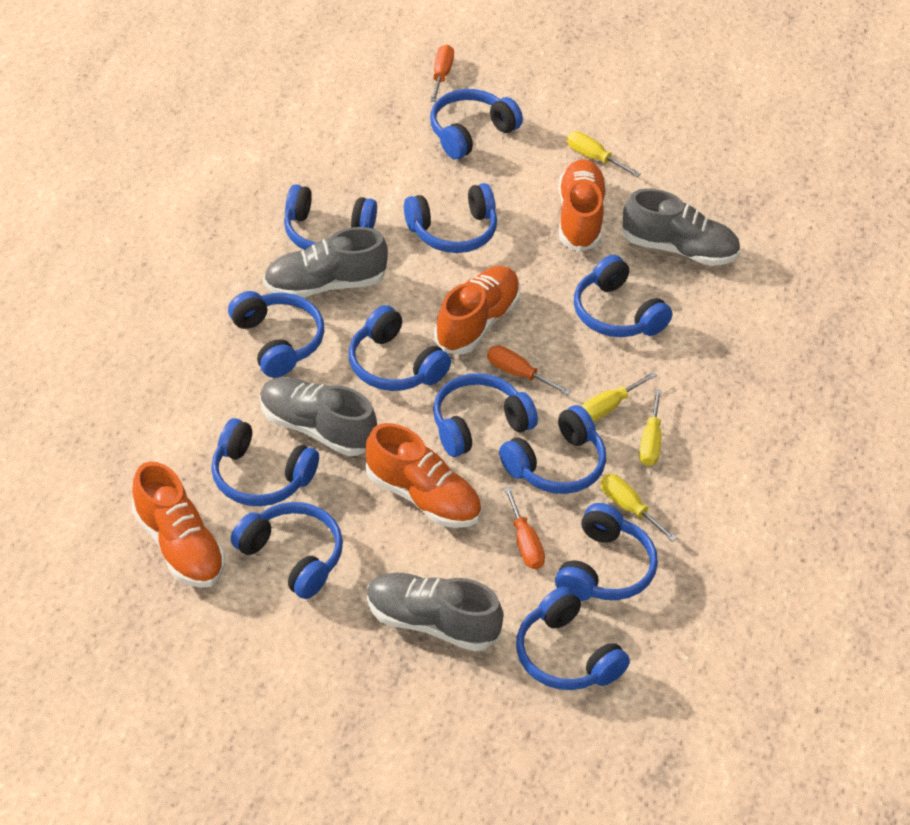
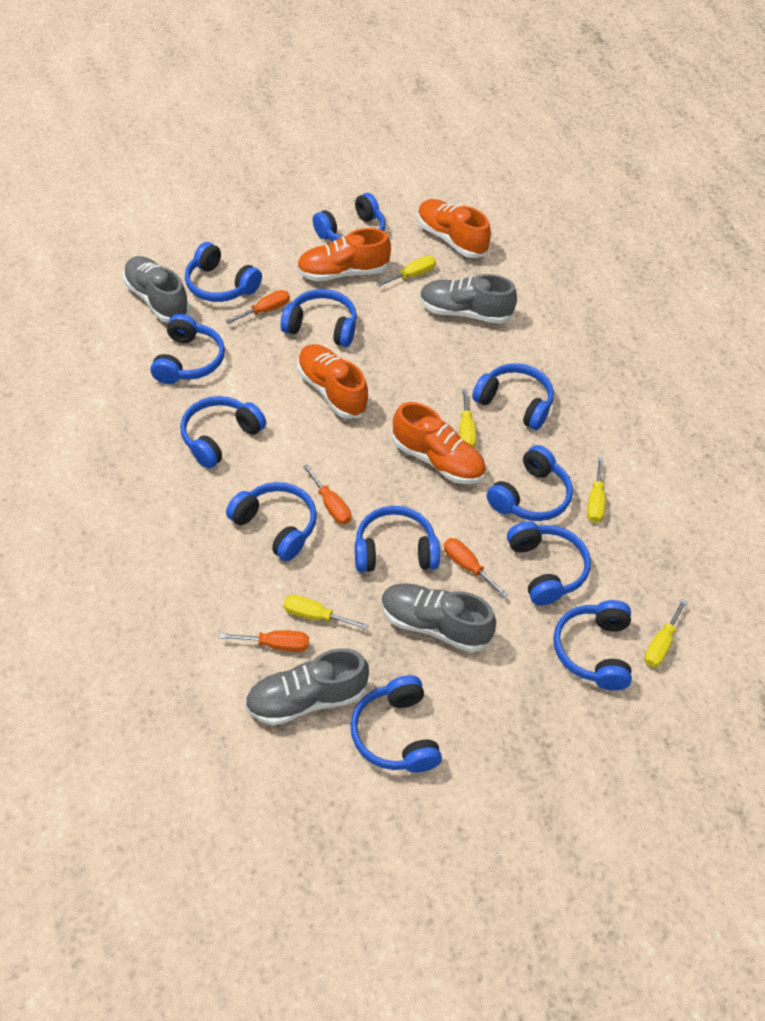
orange screwdriver: [430,45,454,102] [487,345,571,395] [504,487,545,569] = 3 -> [220,630,309,652] [226,290,290,324] [303,464,351,525] [444,538,508,598] = 4
yellow screwdriver: [567,132,641,177] [581,372,657,421] [601,474,677,542] [639,389,662,466] = 4 -> [283,595,368,630] [376,256,436,287] [460,389,476,447] [587,457,605,523] [644,599,687,667] = 5

